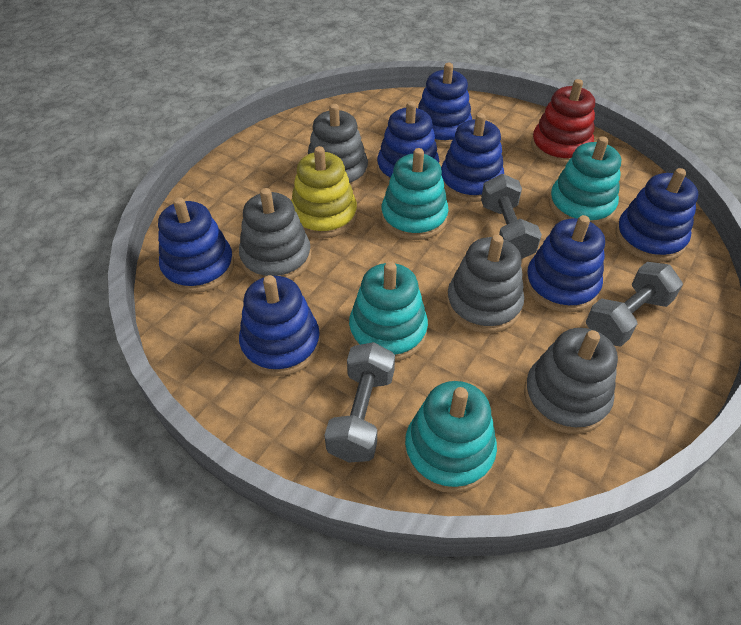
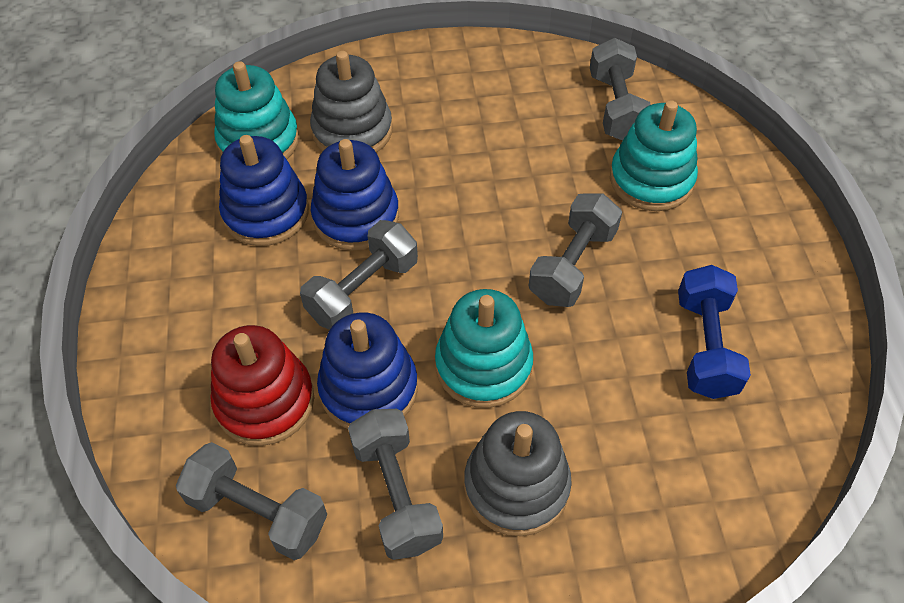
blue dumbbell: none = 0 -> [678,265,751,399] = 1
blue stacking toy: [158,197,234,293] [239,275,320,376] [377,101,439,184] [418,63,472,147] [441,113,504,202] [525,215,605,312] [615,168,698,262] = 7 -> [219,135,309,246] [311,139,399,250] [317,312,418,429] = 3
grey dumbbell: [325,342,395,463] [481,174,542,259] [586,262,683,347] = 3 -> [176,442,327,560] [300,220,418,330] [348,409,443,560] [529,193,622,307] [590,38,651,141] = 5
grey stacking toy: [239,188,311,280] [308,104,368,189] [446,235,524,333] [524,328,618,434] = 4 -> [310,51,393,153] [464,411,572,536] = 2
turquoise stacking toy: [349,262,428,361] [381,148,449,240] [405,381,497,493] [549,136,621,227] = 4 -> [214,61,299,159] [435,289,533,408] [610,100,698,211] = 3
yellow stacking toy: [291,146,357,238] = 1 -> none = 0

